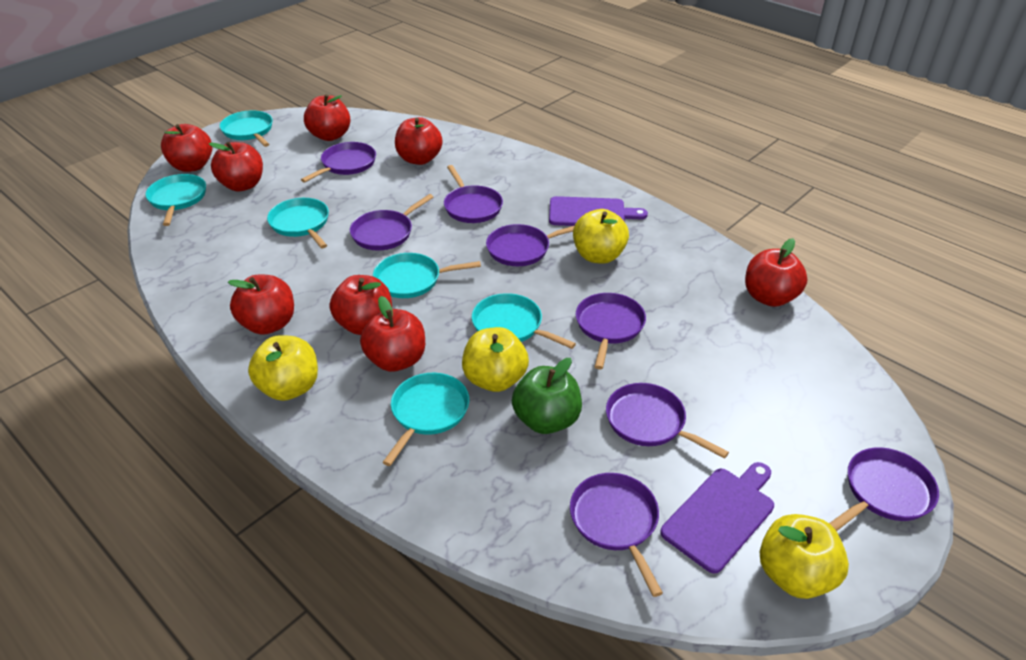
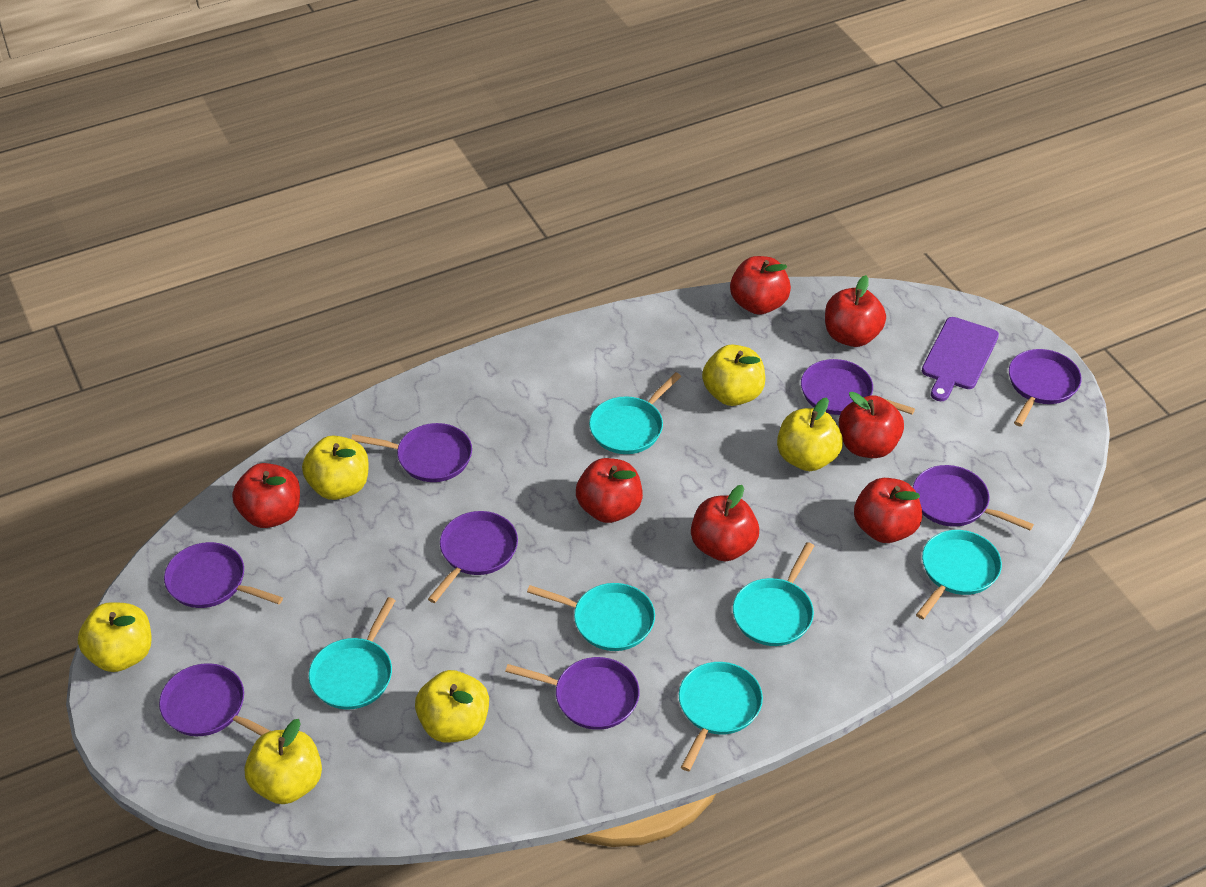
green apple: [512,358,582,434] = 1 -> none = 0
purple cutting board: [549,196,648,226] [660,462,774,574] = 2 -> [922,317,999,401] = 1
red apple: [161,124,212,172] [209,142,263,191] [228,275,294,335] [304,94,351,141] [330,275,392,335] [360,296,425,372] [395,117,443,165] [745,238,807,307] = 8 -> [232,463,300,528] [576,458,643,523] [691,485,759,561] [730,256,791,315] [825,275,886,347] [839,392,904,458] [854,478,922,543] = 7
yellow apple: [248,335,318,401] [462,327,529,392] [573,209,629,264] [760,514,849,599] = 4 -> [78,602,152,672] [245,719,322,804] [302,435,368,500] [415,670,489,743] [702,344,765,406] [777,397,843,471] = 6

